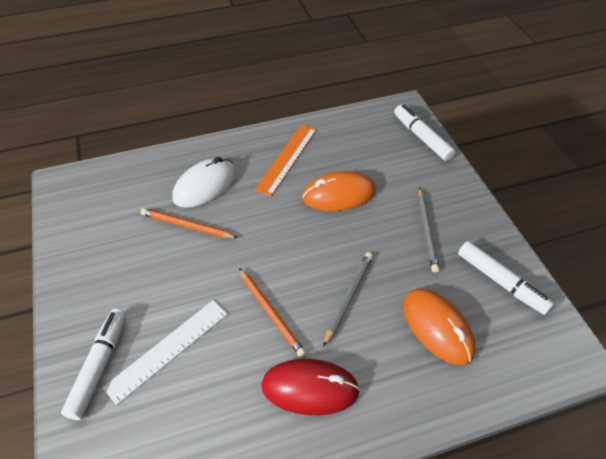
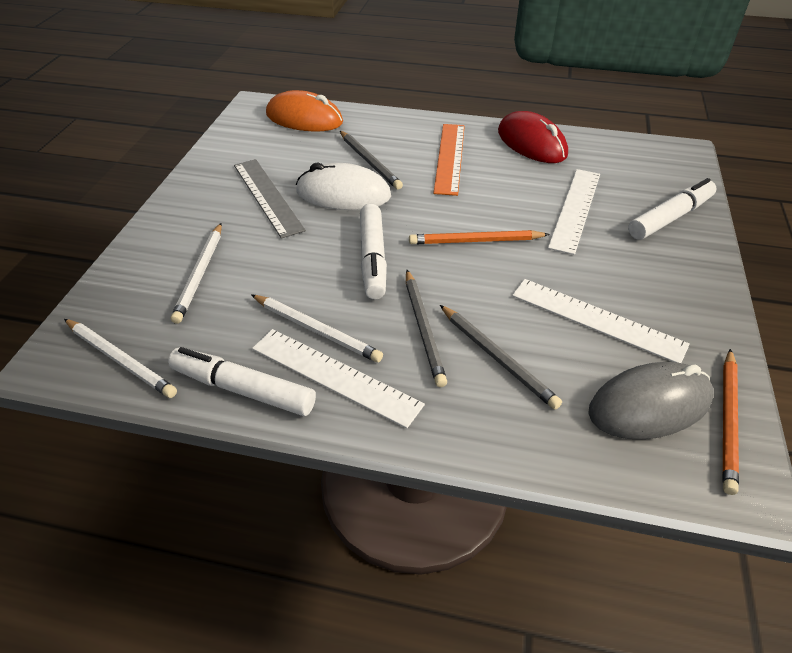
grey mouse: none = 0 -> [588,362,714,440] = 1
grey pencil: [323,252,373,347] [418,187,439,273] = 2 -> [340,131,403,190] [406,270,447,387] [440,305,562,410] = 3
grey ruler: none = 0 -> [234,159,306,239] = 1
orange mouse: [302,171,376,211] [404,289,476,365] = 2 -> [266,90,343,132] = 1
white pencil: none = 0 -> [64,319,177,398] [171,223,222,324] [251,294,383,362] = 3
white ruler: [103,300,228,405] = 1 -> [252,329,425,429] [512,279,690,363] [548,169,600,255] = 3

